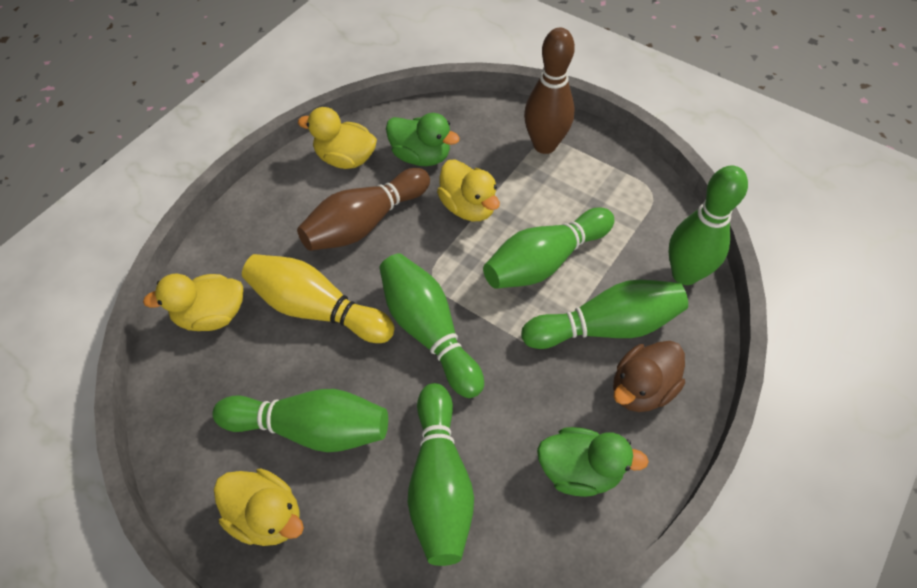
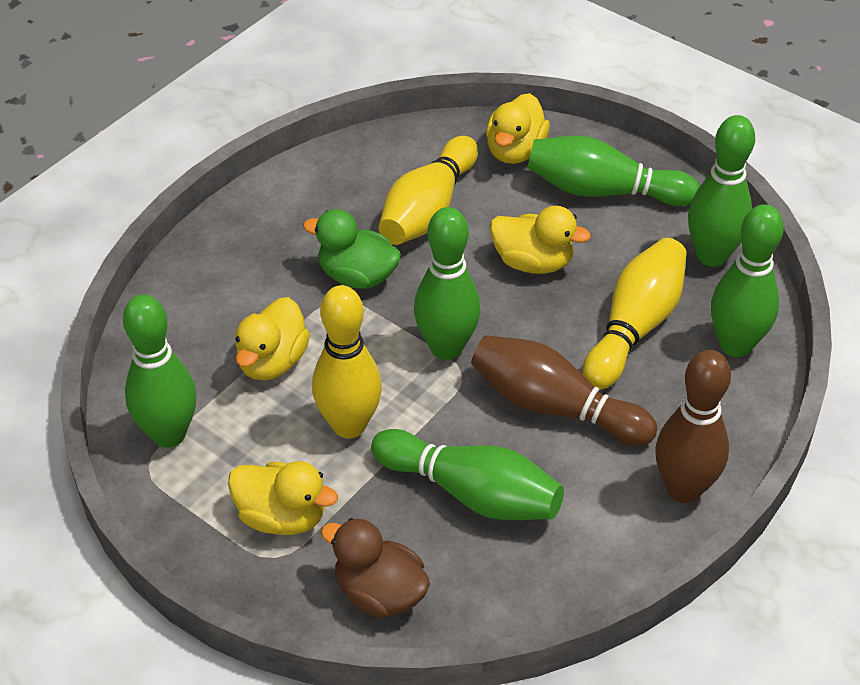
green duck: [386,113,460,166] [537,427,649,497] = 2 -> [303,209,401,289] = 1
yellow bowling pin: [242,254,395,343] = 1 -> [312,285,382,439] [379,136,478,245] [583,238,687,390] = 3

